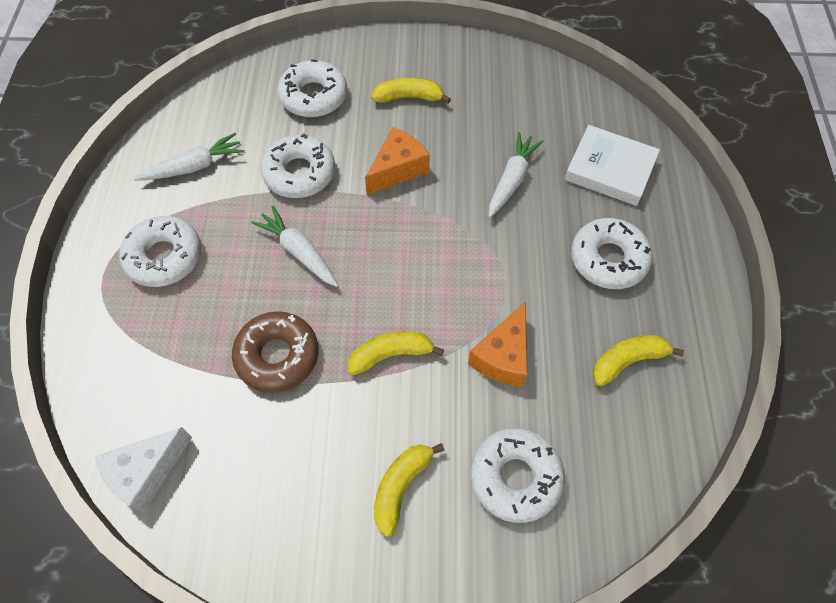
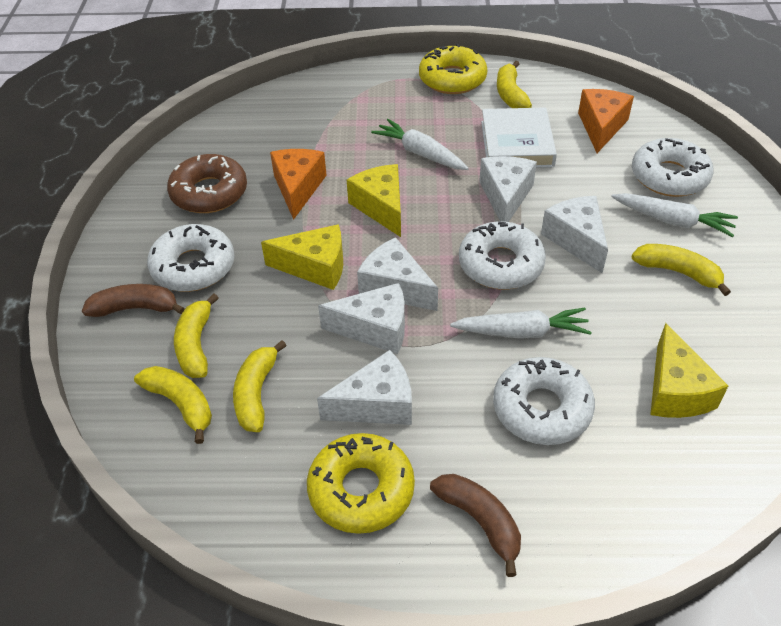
brown banana: none = 0 -> [82,284,185,317] [430,474,521,577] = 2
white cheese: [95,427,192,513] = 1 -> [317,350,412,425] [318,283,405,354] [357,237,438,311] [479,156,537,222] [541,196,608,273] = 5
white donut: [119,216,201,287] [260,133,335,198] [278,59,347,117] [470,428,565,523] [571,218,653,289] = 5 -> [147,224,235,292] [459,221,546,290] [493,357,595,445] [632,138,714,197] = 4
yellow banana: [348,331,444,375] [371,78,451,104] [374,443,445,537] [593,335,684,386] = 4 -> [134,366,212,444] [174,293,219,378] [233,340,287,432] [497,61,532,108] [631,244,731,296] = 5
yellow cheese: none = 0 -> [261,224,343,290] [347,164,401,237] [650,323,728,418] = 3
yellow donut: none = 0 -> [307,433,415,534] [419,44,487,94] = 2

